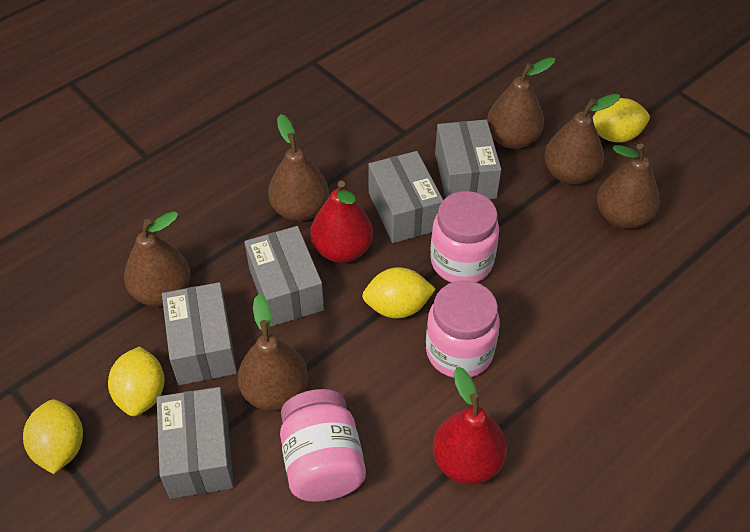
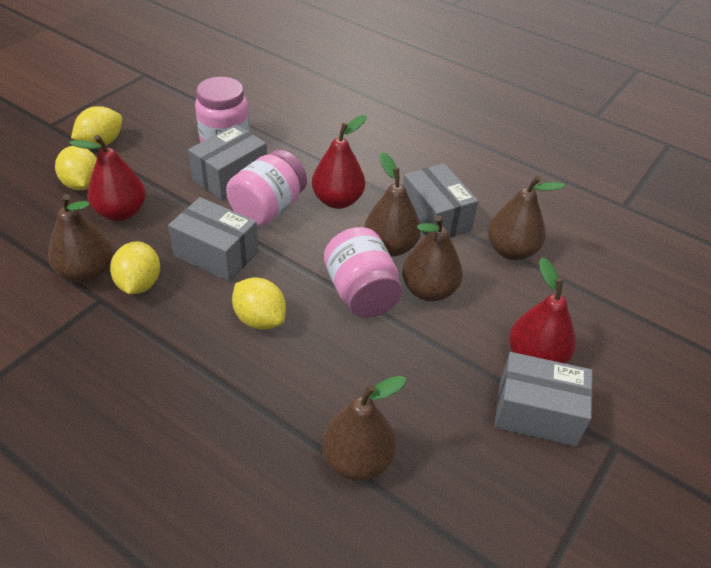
brown pear: [124,211,190,307] [238,294,308,411] [268,114,329,221] [487,57,555,149] [545,94,620,185] [597,144,660,229] = 6 -> [48,194,112,283] [322,376,406,481] [364,152,421,257] [402,215,463,302] [488,176,565,260] = 5
grey box: [157,387,234,499] [162,282,237,385] [244,226,324,326] [368,151,443,243] [435,120,501,199] = 5 -> [168,197,259,282] [188,124,267,200] [403,163,478,238] [494,352,592,447] = 4
red pear: [310,181,373,263] [433,367,507,485] = 2 -> [69,135,146,221] [312,115,367,209] [509,258,576,364] = 3

